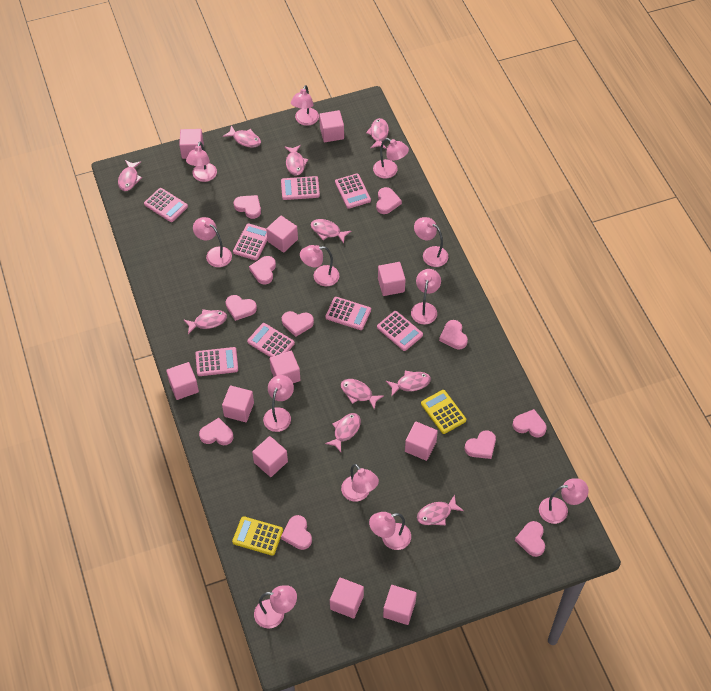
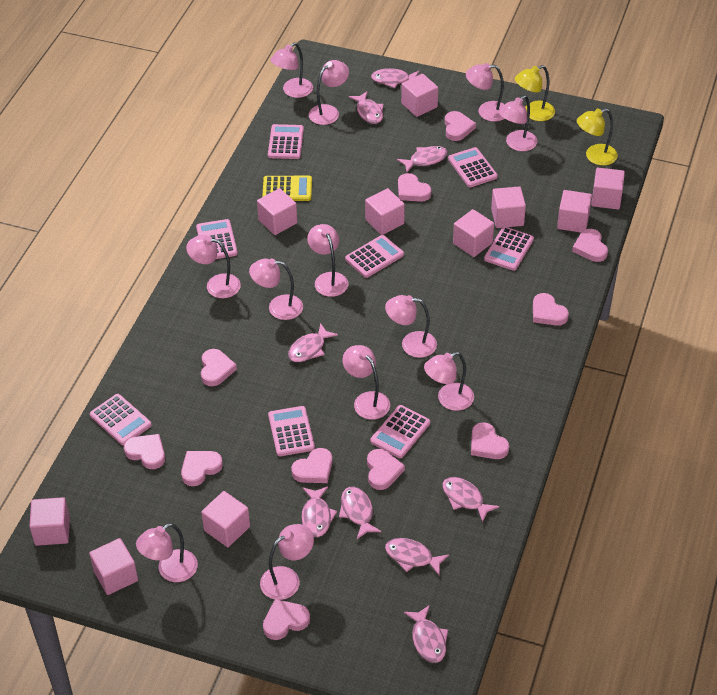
pink cube: [166,362,199,400] [179,129,204,159] [222,386,254,422] [252,436,288,477] [266,216,298,253] [269,351,300,383] [319,110,344,142] [330,578,364,619] [378,262,406,296] [383,585,417,625] [405,422,438,461] = 11 -> [29,497,70,546] [89,538,138,595] [201,491,250,547] [257,188,297,235] [365,188,405,235] [401,74,438,117] [453,209,494,257] [491,186,526,228] [557,190,592,233] [591,168,625,210] = 10
pink fish: [118,160,142,191] [184,309,227,334] [223,126,261,148] [285,145,308,176] [311,219,351,244] [325,413,361,452] [341,379,384,409] [366,118,389,149] [386,371,431,396] [417,495,464,525] = 10 -> [288,323,338,362] [301,486,337,537] [339,487,382,539] [349,91,383,124] [371,68,419,88] [385,538,449,576] [397,146,448,172] [404,605,448,663] [443,477,500,523] = 9
yellow calculator: [232,516,283,556] [421,390,466,434] = 2 -> [262,176,312,201] = 1
yellow lamp: none = 0 -> [515,65,555,121] [577,109,618,166] = 2

